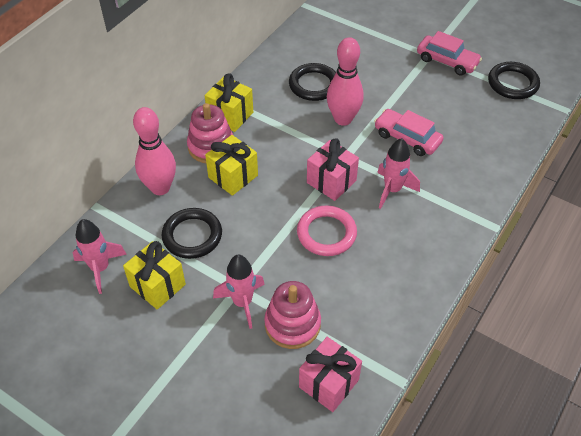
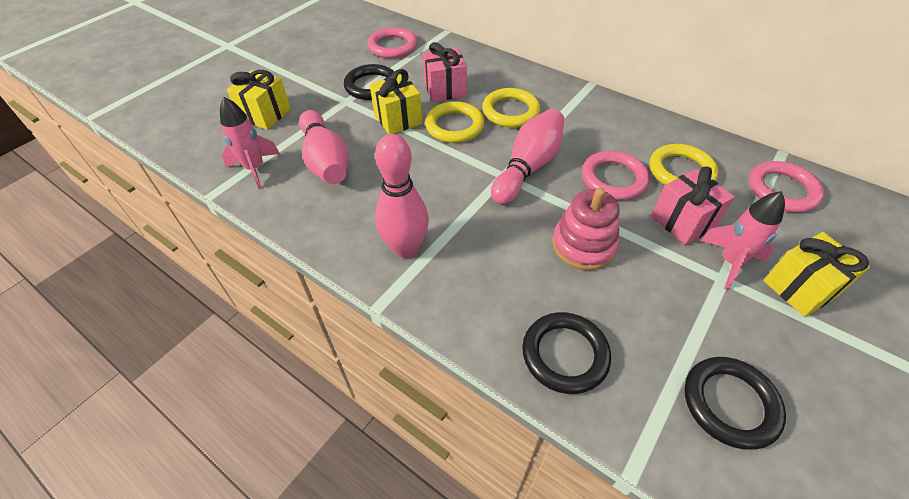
pink bowling pin: [133,107,176,195] [327,37,364,126] = 2 -> [299,110,349,184] [375,134,429,258] [491,109,564,204] = 3
pink car: [374,109,443,156] [417,31,482,76] = 2 -> none = 0
pink ring: [297,206,357,256] = 1 -> [367,27,417,58] [582,151,650,200] [749,161,824,212] = 3
pink rocket: [72,219,127,294] [213,255,265,329] [377,138,420,209] = 3 -> [220,97,280,189] [700,191,785,290] = 2
pink stacking toy: [187,103,234,163] [264,281,321,349] = 2 -> [552,188,620,270] = 1
yellow ring: none = 0 -> [425,101,485,143] [482,88,540,127] [650,144,718,185] = 3

